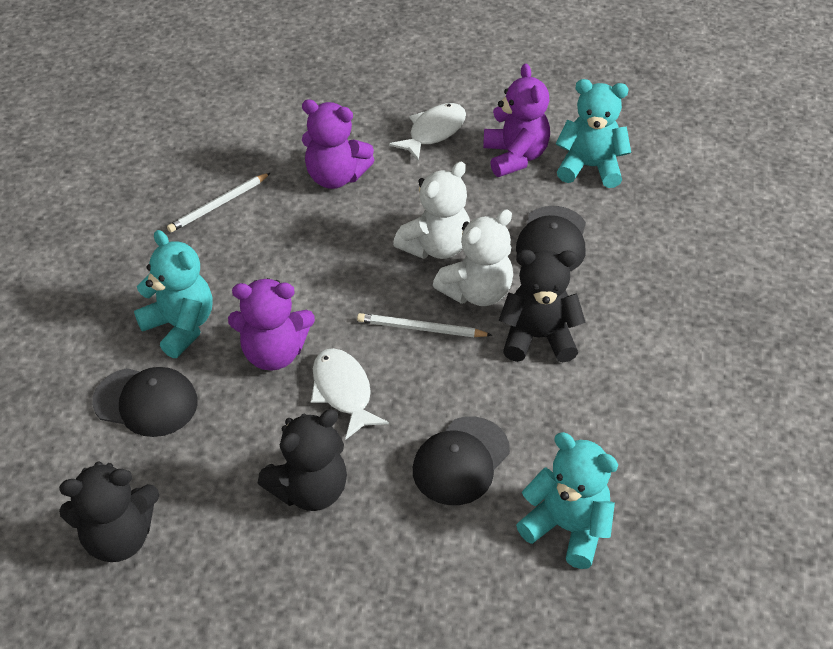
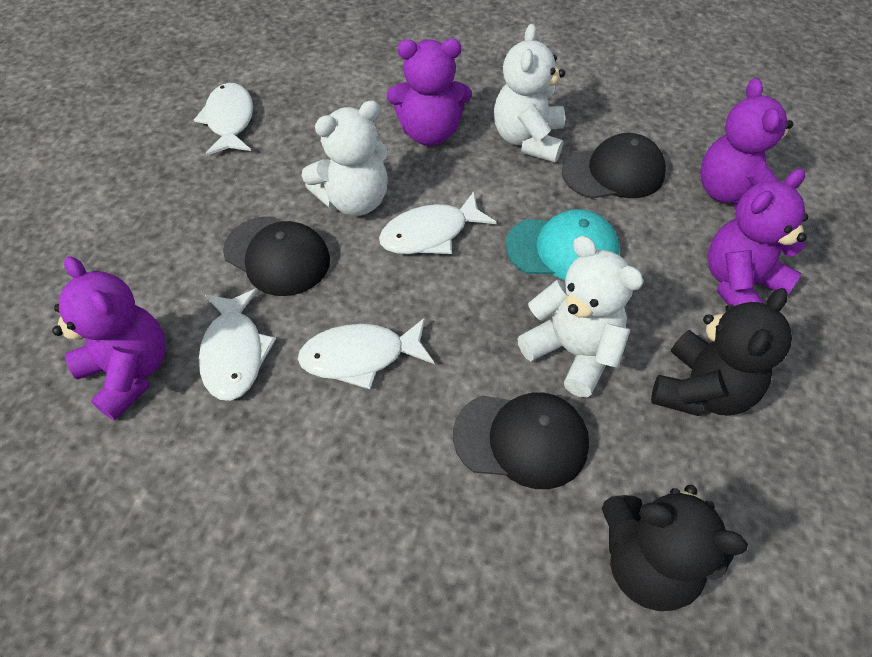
black teddy bear: [59,462,159,562] [258,409,347,511] [499,250,586,362] = 3 -> [602,485,748,611] [651,288,792,416] = 2
purple teddy bear: [228,278,315,370] [302,99,374,189] [483,64,550,177] = 3 -> [52,256,166,420] [387,39,472,146] [700,78,793,210] [708,168,808,306] = 4
turquoise cap: none = 0 -> [505,209,620,280] = 1
turquoise teddy bear: [134,230,212,358] [516,432,618,569] [556,79,631,188] = 3 -> none = 0
white fish: [311,348,389,440] [389,103,466,161] = 2 -> [194,83,253,156] [199,288,276,401] [298,318,434,389] [379,191,497,254] = 4
white pencil: [167,173,270,233] [357,313,492,337] = 2 -> none = 0
white teddy bear: [393,162,470,259] [433,209,513,306] = 2 -> [301,100,388,216] [494,24,565,162] [517,236,644,398] = 3

